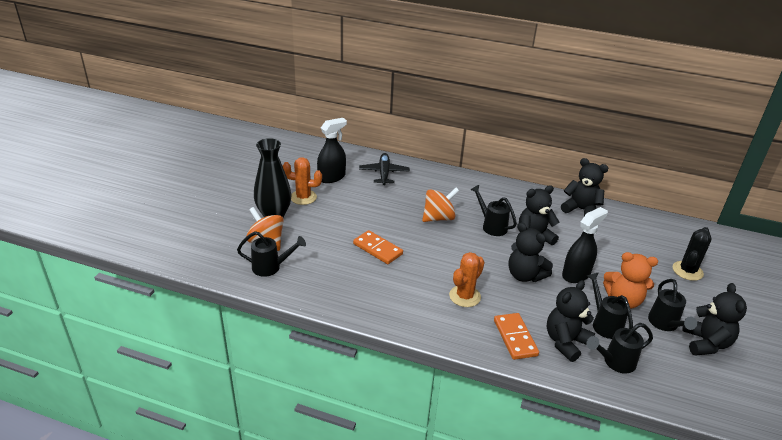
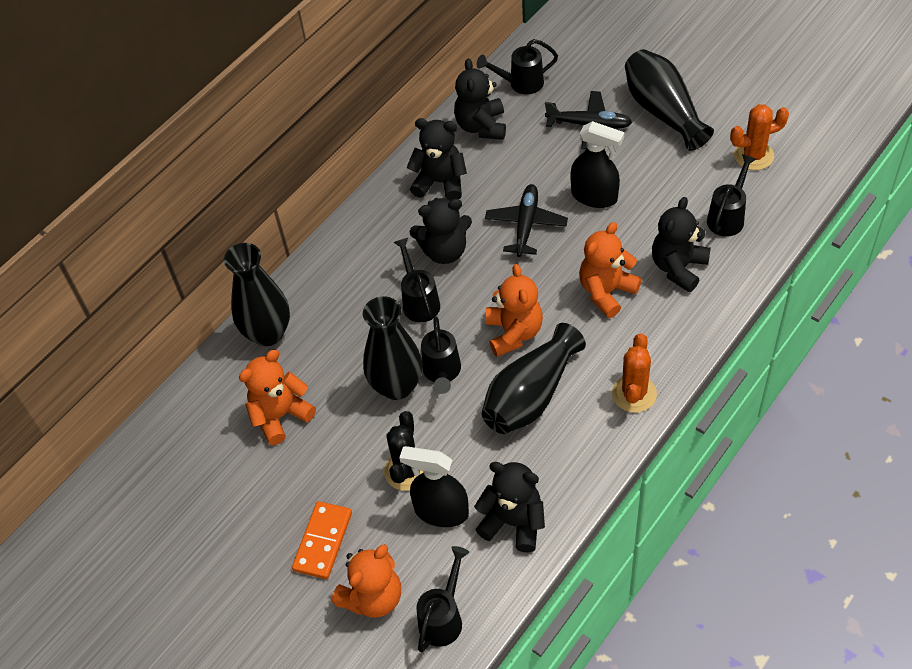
black plane: [359,153,410,185] = 1 -> [485,184,568,257] [545,91,632,149] = 2
black vase: [254,138,291,218] = 1 -> [224,243,290,346] [363,296,422,400] [482,323,586,434] [625,49,714,151] = 4
orange domino: [353,230,403,264] [494,313,539,360] = 2 -> [292,501,352,579] = 1
orange spinning top: [246,207,284,251] [422,188,459,222] = 2 -> none = 0
orange teddy bear: [603,252,658,309] = 1 -> [239,350,316,445] [332,544,401,618] [485,264,543,357] [579,222,642,318] = 4

